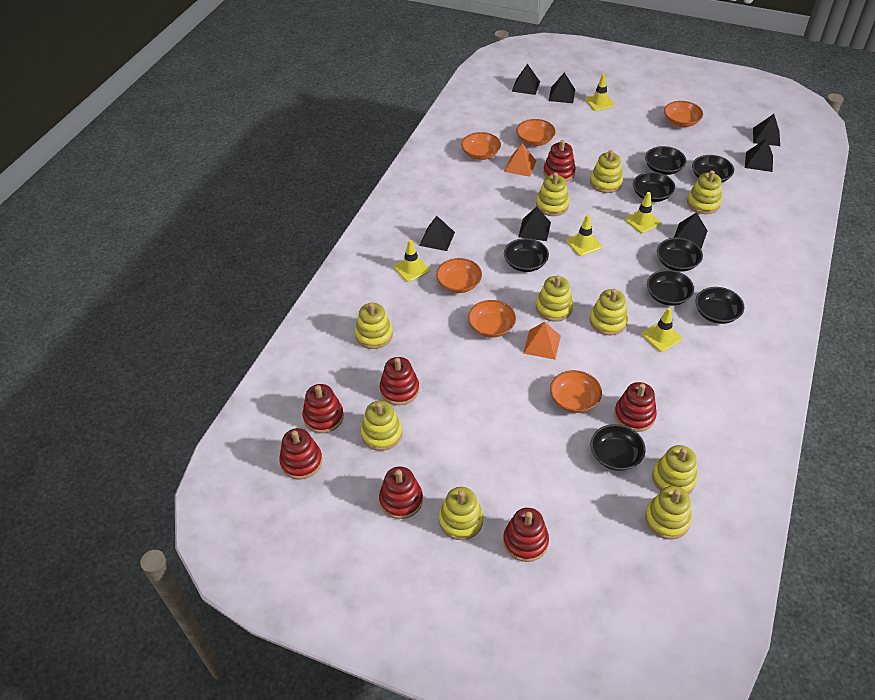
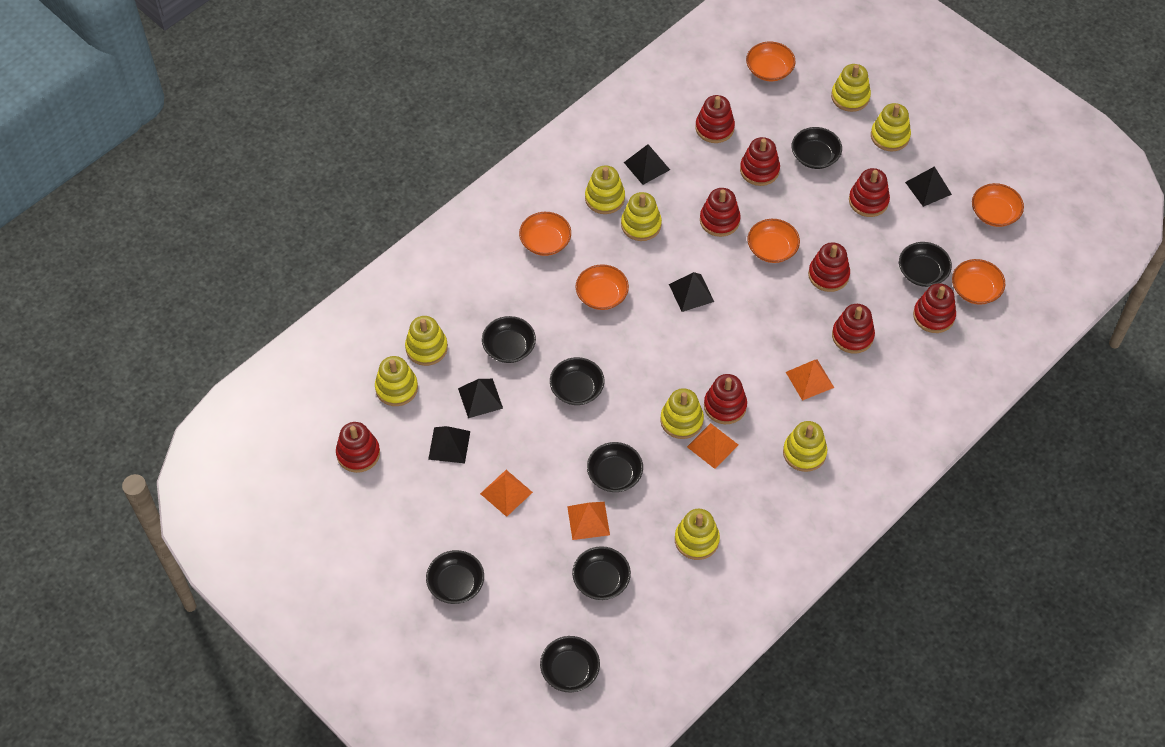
black pyramid: [419,216,455,251] [512,64,540,95] [518,207,551,241] [549,72,575,103] [674,212,708,249] [745,138,773,172] [753,114,780,146] = 7 -> [428,426,470,463] [458,379,503,418] [624,144,670,185] [669,272,714,312] [905,166,952,207] = 5
orange pyramid: [504,143,536,177] [523,322,561,360] = 2 -> [480,470,533,517] [567,502,610,540] [687,423,738,469] [786,360,834,401] = 4
red stacking toy: [279,428,323,479] [303,384,344,433] [379,466,423,519] [380,357,419,405] [503,508,549,562] [543,140,576,182] [614,382,657,432] = 7 -> [336,422,380,473] [695,95,735,143] [700,188,741,237] [704,374,747,424] [740,137,780,186] [808,242,850,292] [832,304,875,354] [849,168,890,217] [913,283,956,333] = 9
yellow stacking toy: [355,303,393,349] [361,401,402,451] [439,487,483,540] [536,173,569,216] [536,275,573,322] [590,150,623,193] [590,289,628,335] [645,486,692,540] [652,445,697,494] [687,171,722,214] = 10 -> [375,356,418,406] [405,316,448,366] [585,165,625,214] [621,192,662,241] [660,388,704,439] [675,509,720,560] [783,421,827,472] [831,64,871,112] [871,103,911,151] = 9
yellow traffic cone: [394,240,430,282] [566,215,602,256] [585,74,615,111] [625,192,661,233] [642,308,682,352] = 5 -> none = 0

